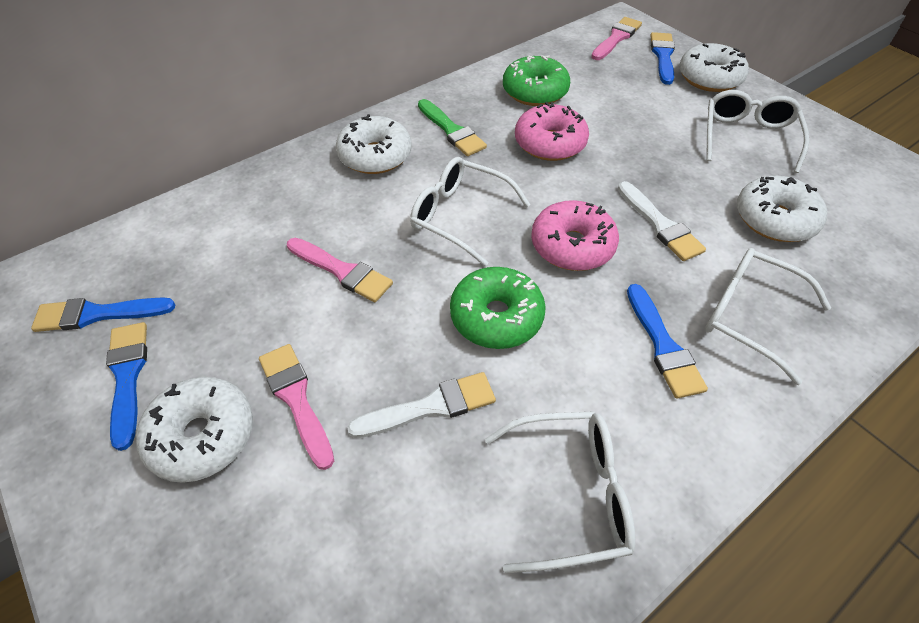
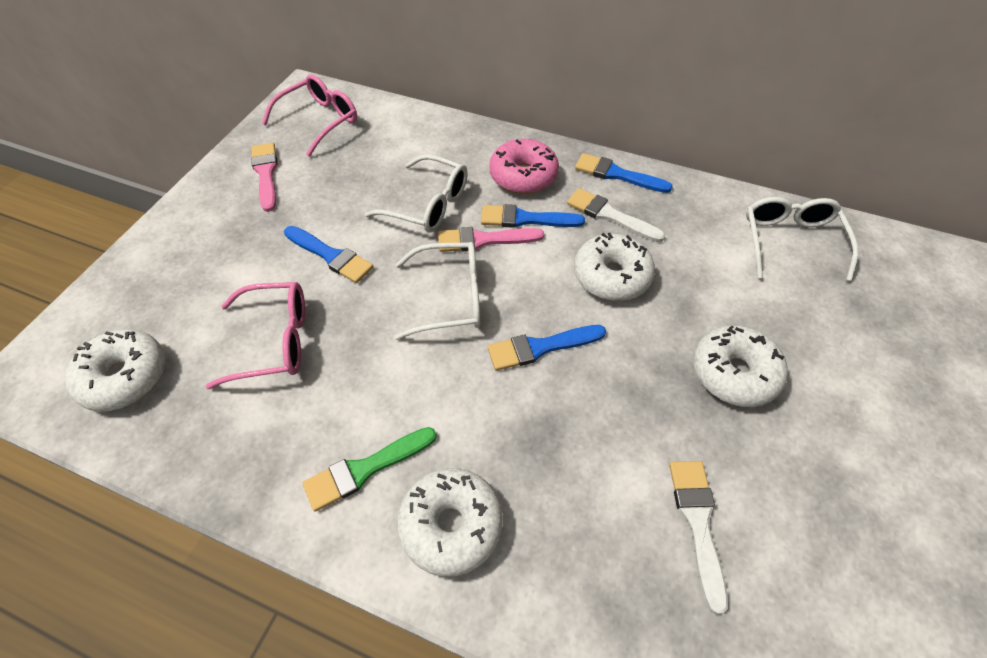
green donut: [450,267,546,349] [503,55,570,106] = 2 -> none = 0
pink brush: [259,344,334,470] [287,238,393,302] [591,17,642,60] = 3 -> [251,143,278,212] [438,227,544,252] = 2
pink donut: [515,102,589,161] [531,200,619,271] = 2 -> [489,139,559,194] = 1
pink glasses: none = 0 -> [206,282,305,389] [262,74,357,157] = 2
white glasses: [410,157,531,266] [485,411,636,573] [705,248,831,385] [706,90,809,173] = 4 -> [365,154,468,233] [394,242,481,340] [746,197,858,281] = 3

